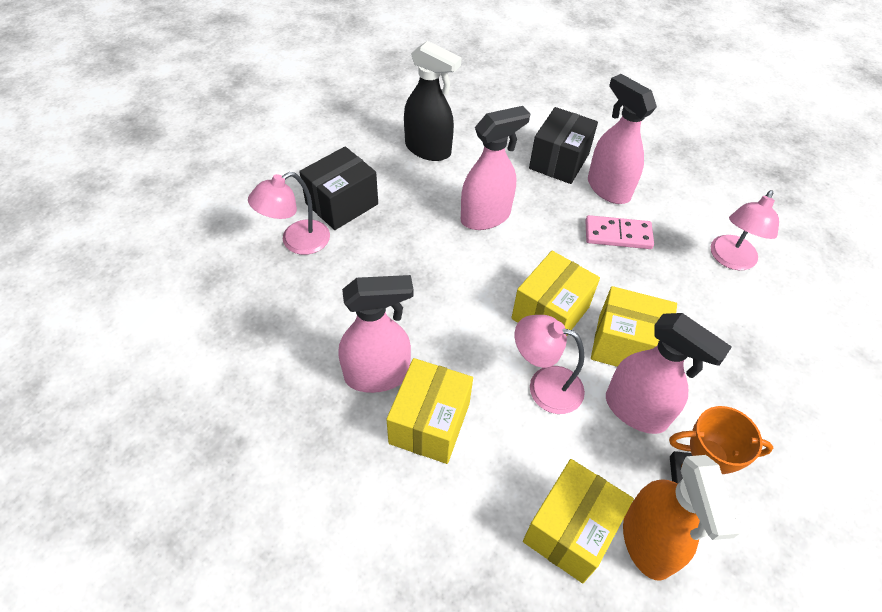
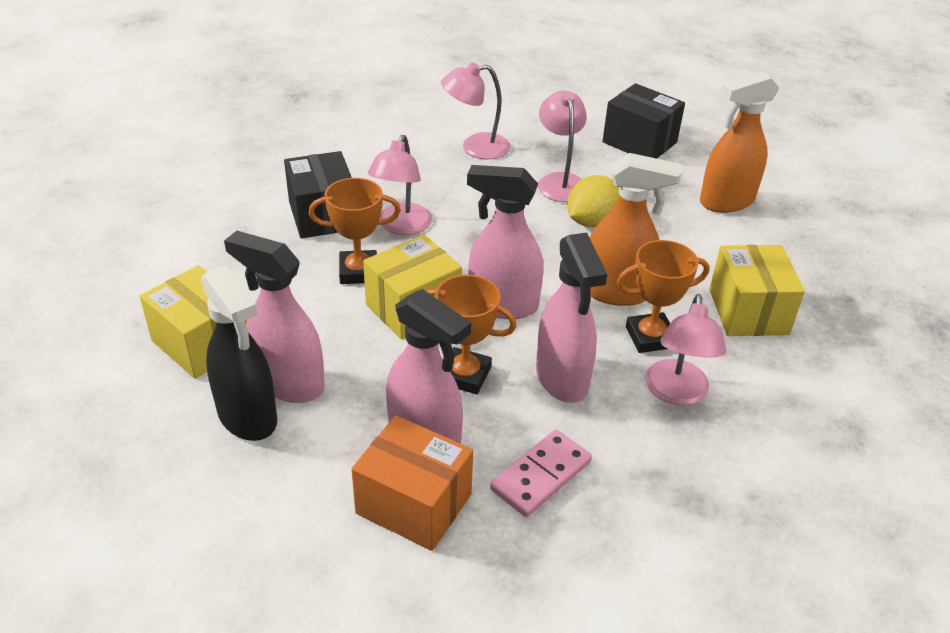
orange box: none = 0 -> [351,415,473,551] = 1
orange spray bottle: [623,455,740,581] = 1 -> [589,153,681,306] [700,72,779,213] = 2
orange trophy: [669,406,773,483] = 1 -> [309,178,401,284] [426,275,517,394] [617,240,710,353] = 3
pink lamp: [248,172,330,255] [515,315,585,414] [711,190,779,271] = 3 -> [368,135,432,235] [441,63,510,159] [538,91,587,202] [645,294,726,405] = 4
yellow box: [386,358,473,464] [511,251,600,336] [523,459,634,583] [591,286,677,367] = 4 -> [140,265,247,379] [363,234,462,339] [709,245,805,336] = 3
yellow lemon: none = 0 -> [567,175,619,227] = 1

